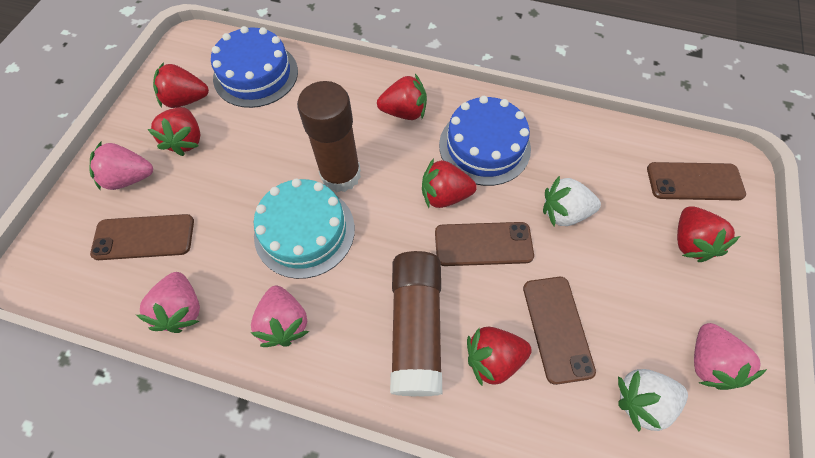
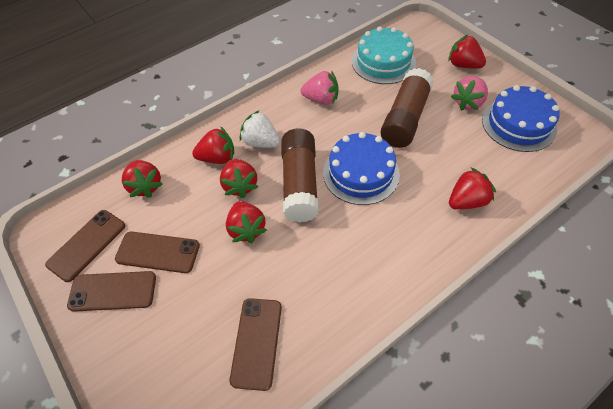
pink strawberry: [90,142,153,191] [136,272,200,333] [251,286,309,347] [694,323,767,390] = 4 -> [300,70,338,105] [451,76,488,111] = 2
white strawberry: [543,176,601,226] [618,369,688,431] = 2 -> [240,111,280,148] = 1

